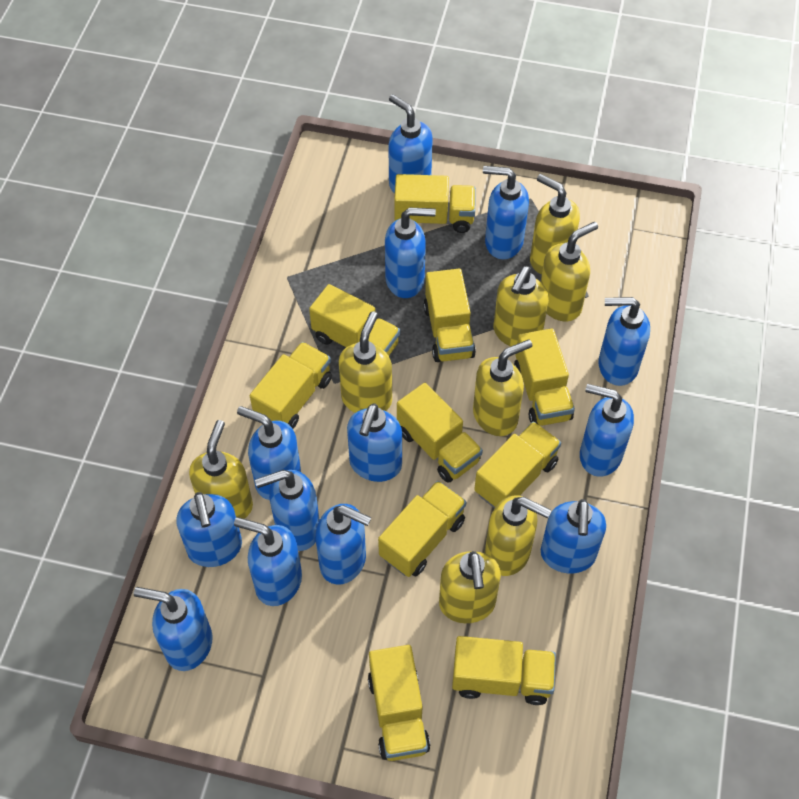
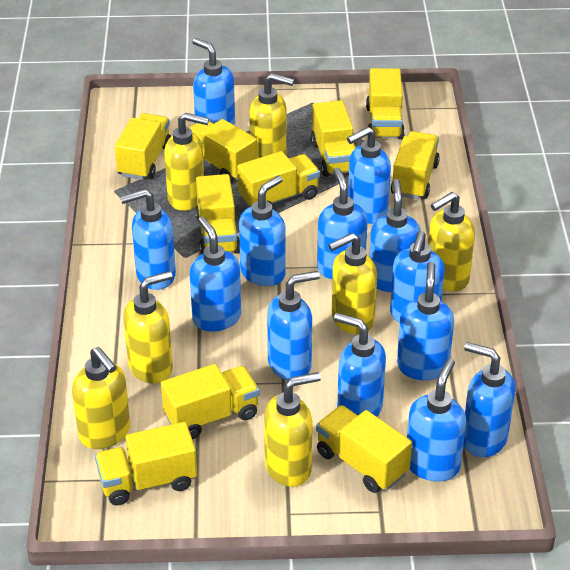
yellow soap dispenser: [189,420,253,519] [339,311,392,413] [439,551,501,623] [473,339,533,436] [485,496,551,576] [494,266,549,346] [530,174,580,274] [541,222,598,321] = 8 -> [72,347,130,449] [123,271,173,384] [164,113,209,211] [249,73,294,158] [264,372,321,487] [328,233,377,334] [428,192,475,291] = 7

